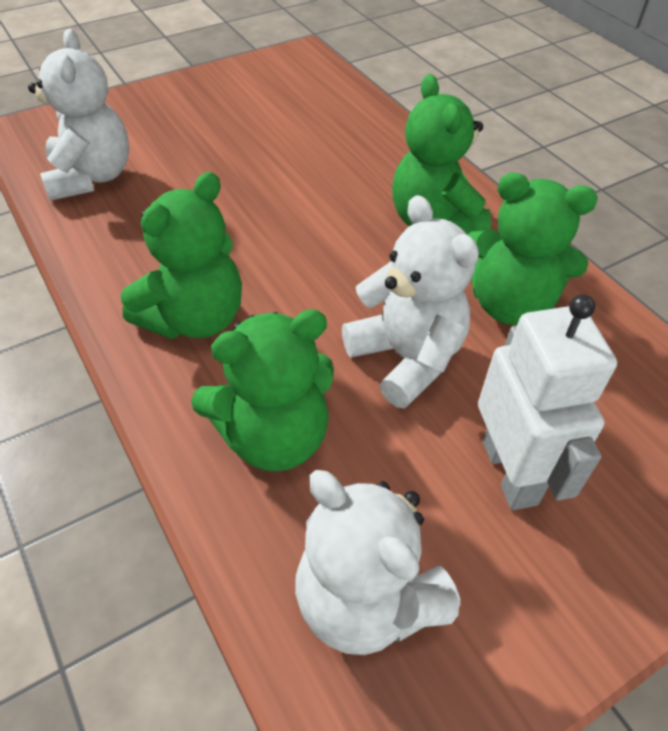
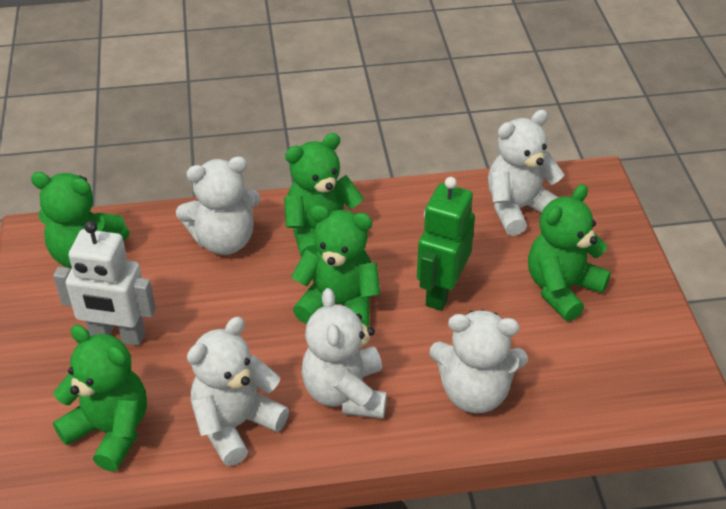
green robot: none = 0 -> [417,177,475,311] = 1
green teddy bear: [121,172,242,339] [191,309,334,471] [392,74,491,235] [468,172,598,325] = 4 -> [31,172,130,268] [53,325,147,472] [284,133,364,257] [291,205,380,328] [528,184,611,321] = 5
white teddy bear: [28,29,129,201] [295,470,460,655] [342,195,479,409] = 3 -> [176,156,260,255] [187,317,289,466] [302,288,387,418] [430,309,528,413] [488,110,565,236] = 5

